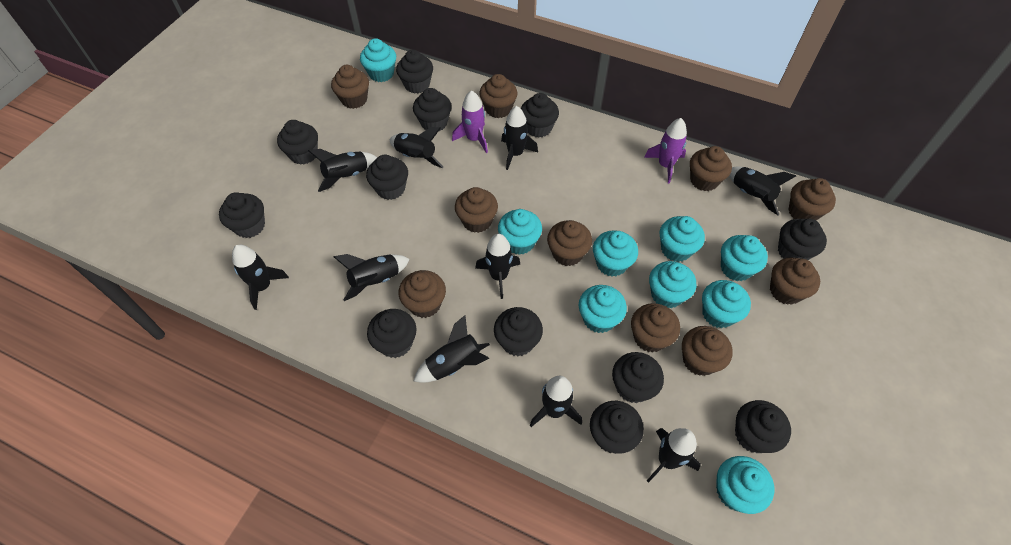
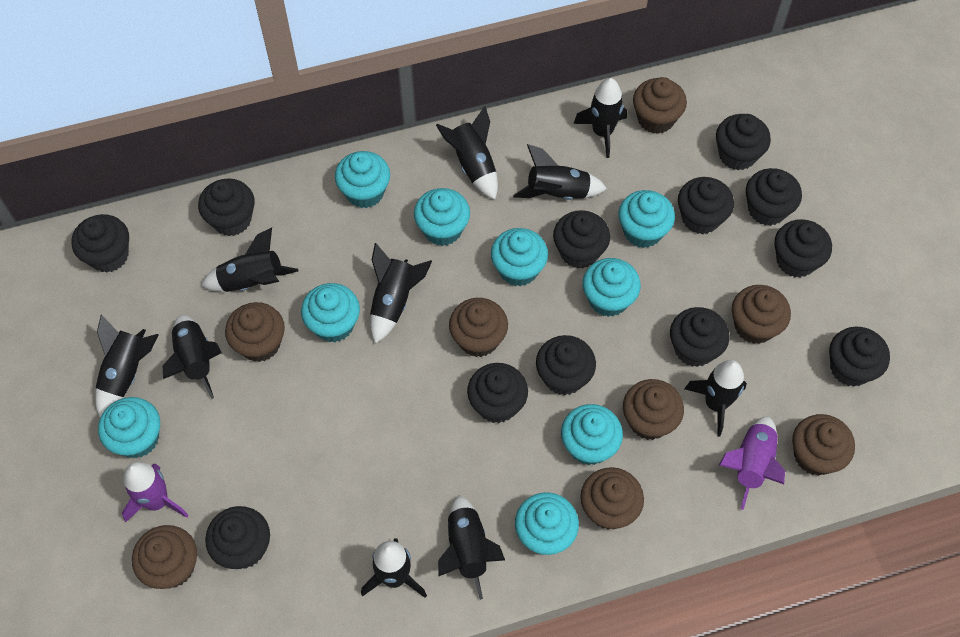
brown cupcake: [331,65,369,109] [399,270,446,318] [455,187,498,233] [479,74,517,118] [547,220,592,266] [631,303,680,353] [682,326,733,376] [690,146,732,191] [770,257,820,305] [788,178,836,220] = 10 -> [132,525,197,589] [225,302,285,362] [449,298,508,357] [580,467,644,529] [623,379,684,440] [633,77,687,134] [732,285,791,344] [792,414,855,476] = 8

